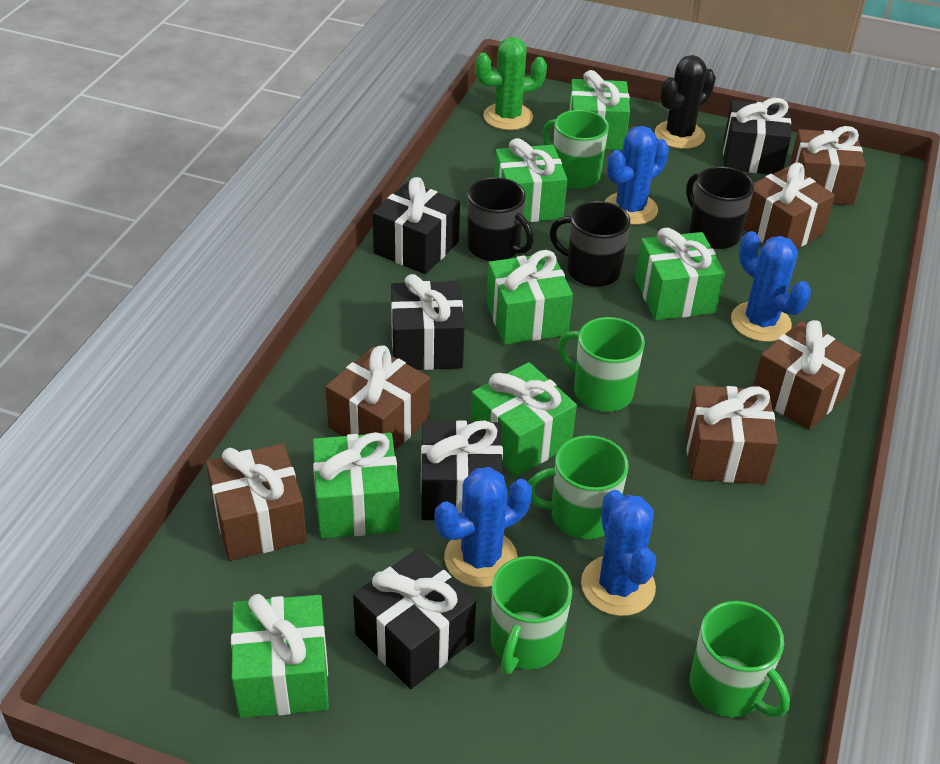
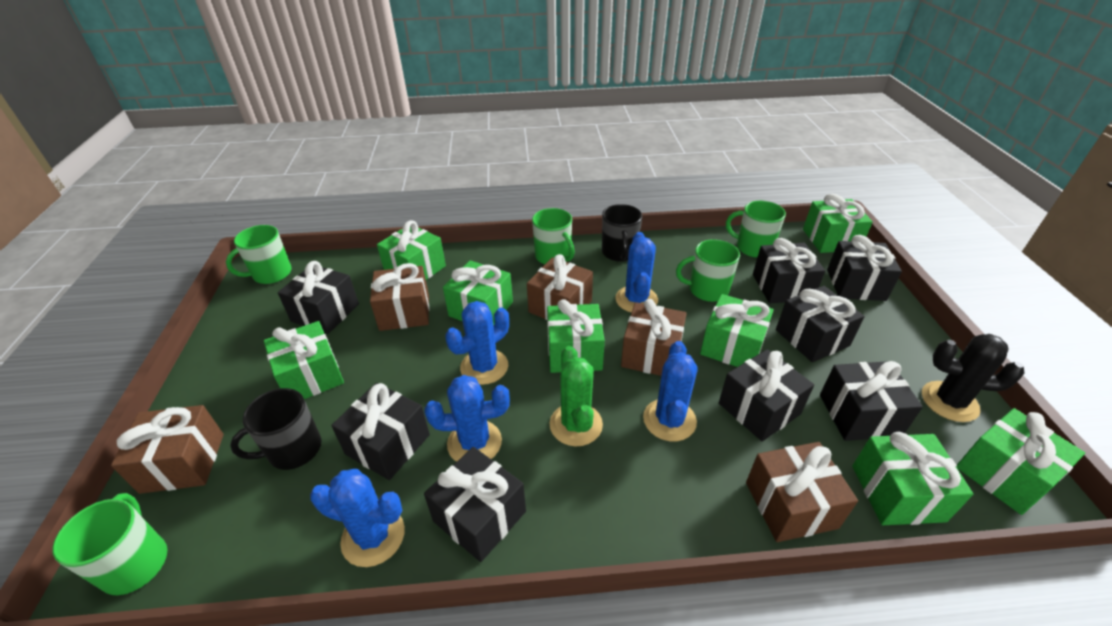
black gift: [353,549,476,689] [372,177,460,274] [391,274,465,370] [421,420,503,520] [723,98,791,174] = 5 -> [278,261,359,334] [331,383,430,480] [424,447,526,562] [719,349,814,441] [753,238,825,303] [776,286,865,362] [820,361,923,441] [827,235,902,301] = 8
black mug: [468,177,534,261] [549,201,630,287] [686,167,754,249] = 3 -> [230,388,321,470] [602,204,642,262] = 2
blue cactus: [435,467,532,588] [581,490,656,616] [604,126,669,225] [731,231,811,342] = 4 -> [310,469,405,567] [424,375,510,462] [445,301,509,385] [615,232,658,313] [643,341,698,441] = 5
brown gift: [206,443,307,561] [325,346,430,451] [685,385,778,484] [743,163,835,248] [753,320,861,430] [789,126,866,205] = 6 -> [111,405,224,494] [370,263,429,331] [527,254,593,320] [621,299,687,376] [746,442,858,542] = 5
green gift: [231,594,329,718] [313,432,400,539] [470,362,577,477] [486,250,573,345] [494,138,567,222] [569,70,630,150] [635,228,725,320] = 7 -> [264,321,344,399] [377,220,446,280] [443,261,513,325] [547,299,605,373] [700,294,774,367] [803,194,873,253] [852,432,973,525] [957,408,1085,515] = 8

